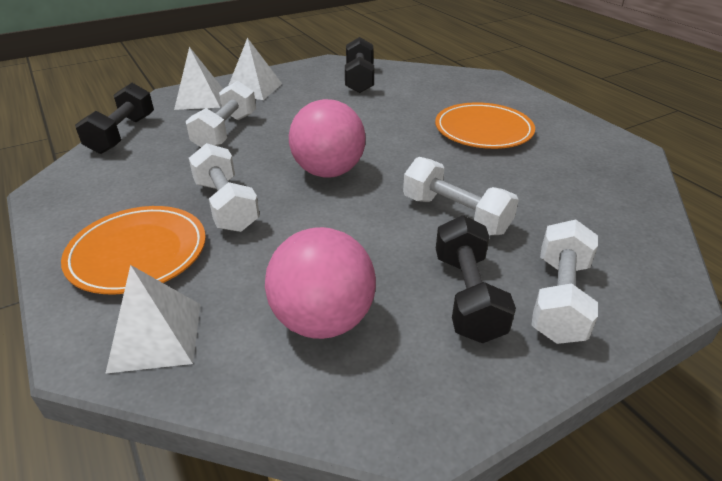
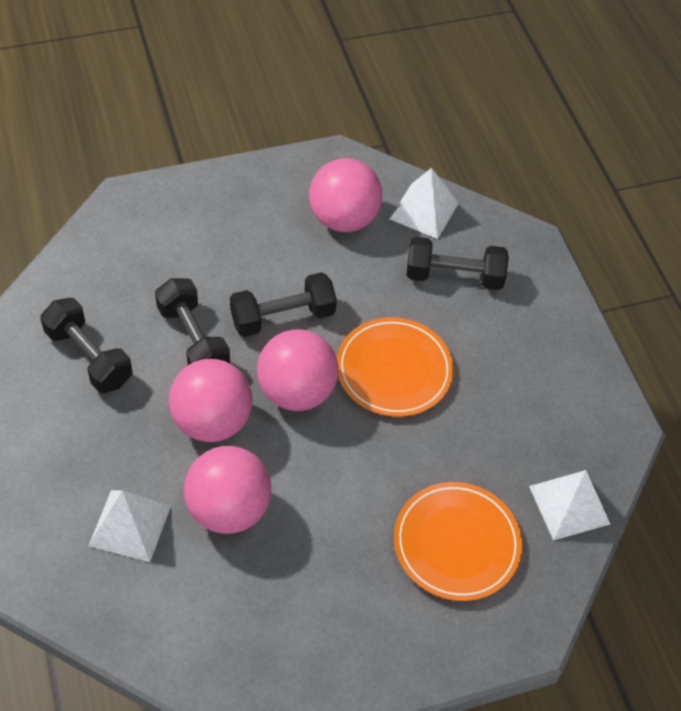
black dumbbell: [75,83,154,154] [345,37,374,93] [436,215,516,343] = 3 -> [40,298,132,393] [155,278,230,365] [230,272,337,337] [406,237,509,290] = 4
pink ball: [265,227,376,339] [289,99,366,178] = 2 -> [169,359,253,442] [184,446,271,534] [257,329,339,411] [309,158,382,232] = 4
white dumbbell: [186,81,256,147] [189,143,260,232] [403,157,519,235] [531,219,598,344] = 4 -> none = 0

